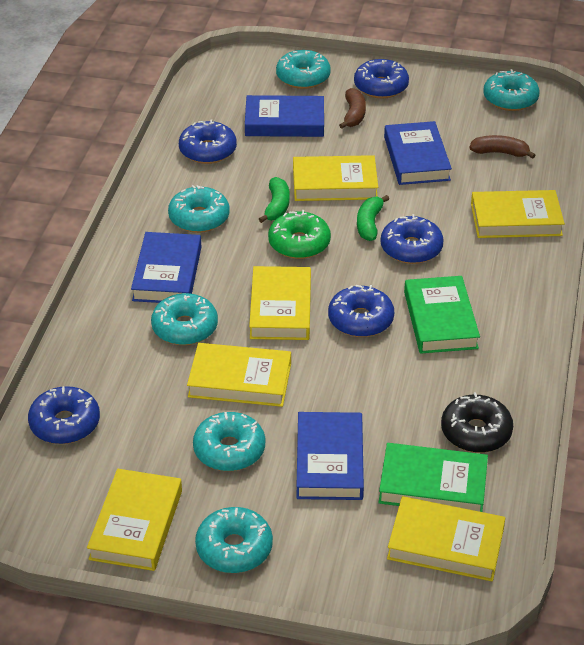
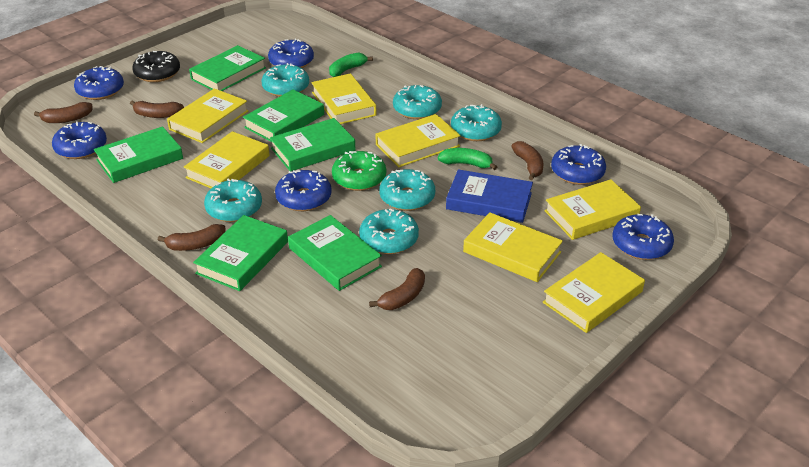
blue book: [131,232,201,303] [245,95,324,137] [296,412,364,500] [384,121,452,185] = 4 -> [446,169,533,223] = 1
blue donut: [28,386,100,444] [179,119,237,164] [328,285,394,337] [354,59,409,98] [381,214,444,264] = 5 -> [52,121,107,159] [74,66,124,100] [268,38,314,68] [275,170,332,211] [551,144,606,185] [612,214,674,260] = 6
brown banana: [339,88,366,129] [469,135,536,159] = 2 -> [34,102,92,123] [130,100,184,118] [158,224,226,251] [369,268,425,310] [511,141,543,180] = 5
green book: [379,443,488,512] [404,276,480,354] = 2 -> [94,126,183,183] [189,45,266,91] [193,215,288,291] [243,89,324,142] [270,118,356,171] [288,215,382,291] = 6
yellow book: [87,469,182,571] [187,343,291,407] [249,266,311,340] [293,155,378,201] [387,496,505,581] [471,190,565,238] = 6 -> [167,88,248,143] [184,131,270,188] [311,73,377,124] [376,114,461,167] [463,212,563,282] [543,252,645,333] [544,179,641,240] = 7

